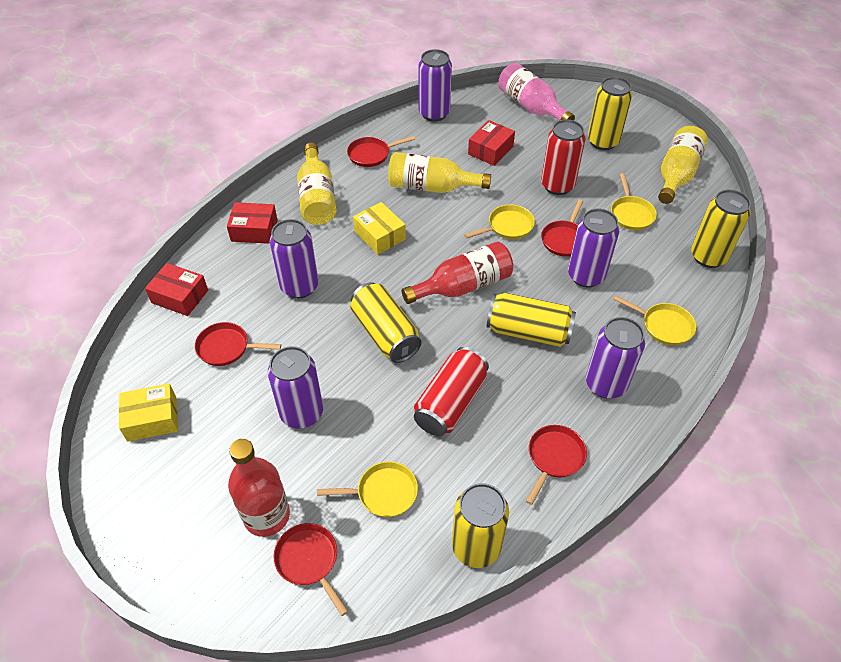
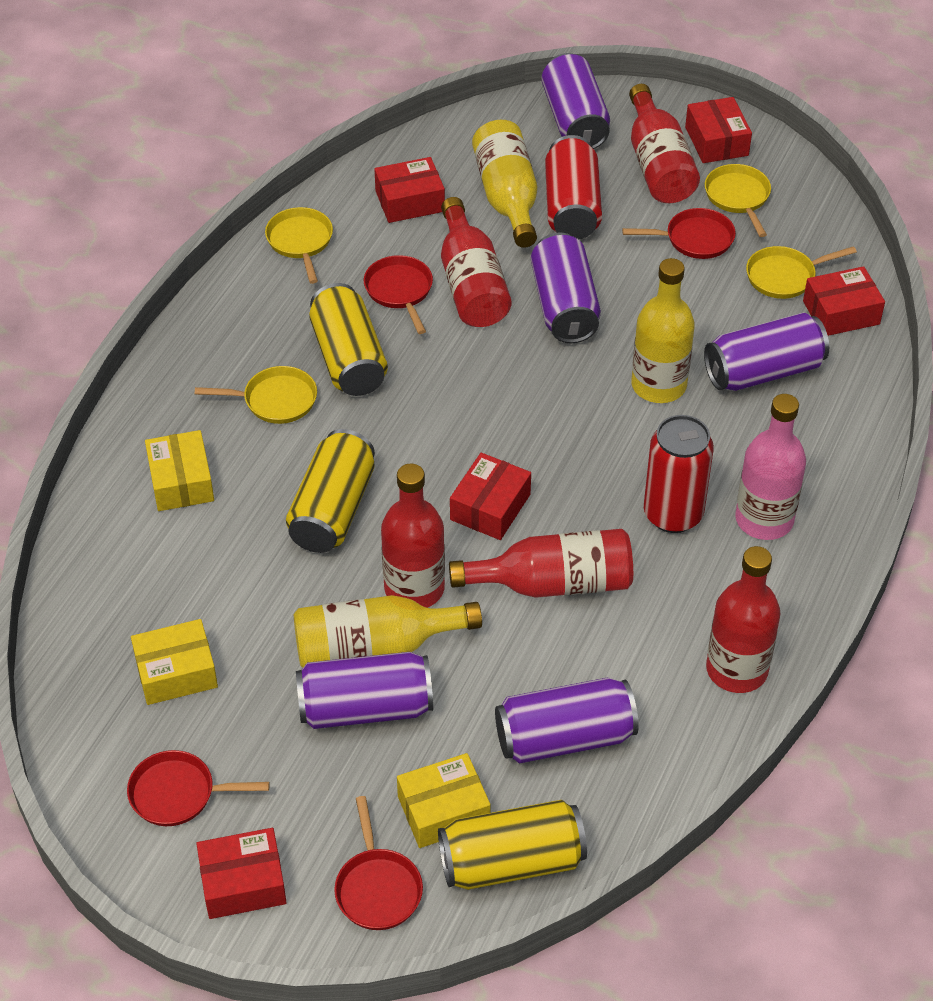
red bottle: [228,439,290,537] [402,241,513,304] = 2 -> [381,464,445,608] [441,197,512,327] [449,529,633,598] [629,84,700,203] [706,546,781,693] = 5
red box: [145,263,208,316] [227,202,277,244] [468,120,515,166] = 3 -> [196,828,287,919] [374,157,445,223] [450,453,531,540] [685,97,752,163] [803,266,885,336] = 5
red pan: [195,322,281,366] [274,523,348,616] [347,136,415,167] [526,425,587,505] [541,199,583,257] = 5 -> [127,750,270,826] [334,796,423,930] [364,255,433,334] [622,208,736,259] = 4
yellow box: [119,384,178,442] [353,202,406,254] = 2 -> [131,619,218,705] [145,430,214,511] [397,753,491,848] = 3
yellow can: [350,282,421,363] [452,483,509,568] [487,293,576,347] [588,77,632,150] [691,190,751,268] = 5 -> [286,429,375,553] [309,283,388,396] [438,800,587,890] = 3

